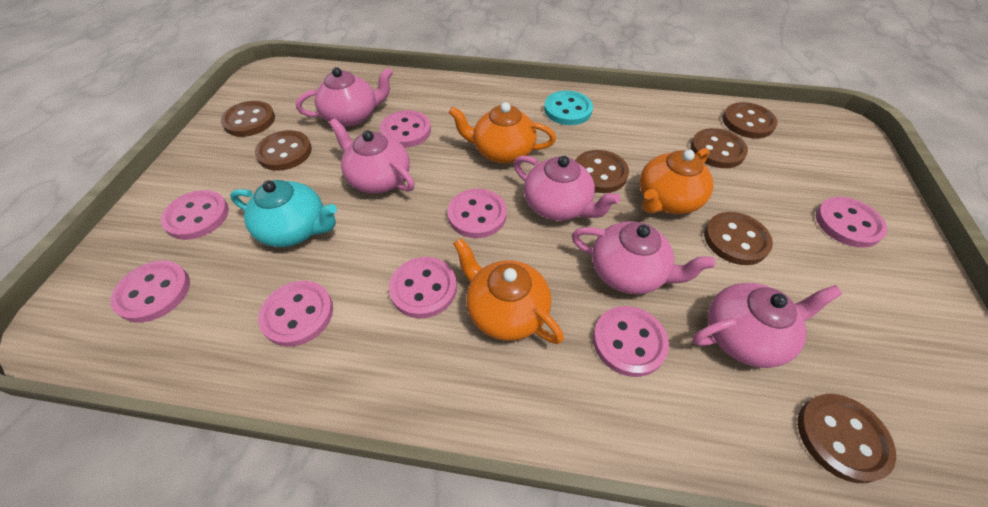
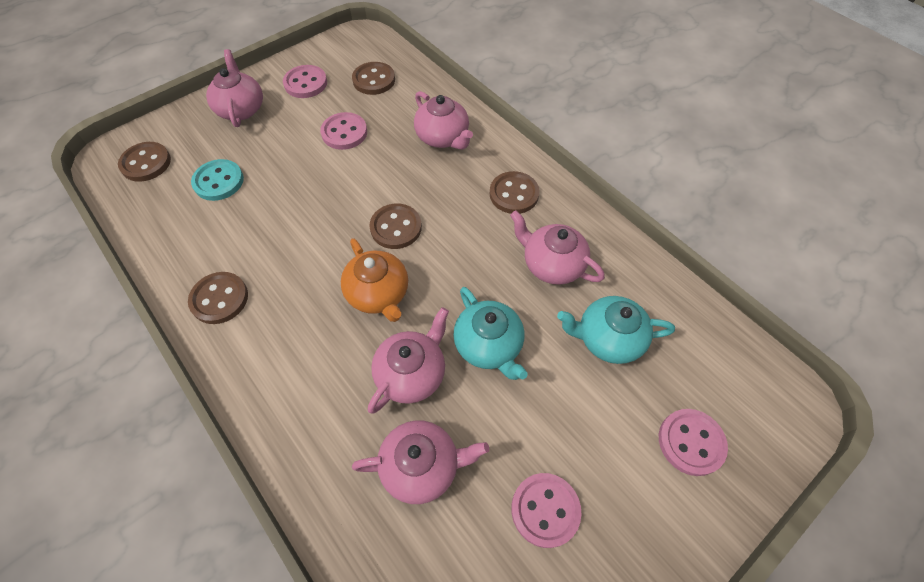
brown button: [221,101,275,137] [255,130,312,171] [575,150,629,193] [691,128,748,168] [704,212,773,265] [722,102,777,139] [798,394,896,483] = 7 -> [118,142,171,182] [188,272,248,324] [352,62,395,95] [369,204,422,249] [490,171,540,214] = 5
orange teapot: [449,102,556,164] [453,238,564,344] [640,148,714,214] = 3 -> [341,238,408,322] = 1
pink button: [110,260,190,322] [161,190,229,240] [258,281,333,347] [380,110,431,148] [389,257,457,318] [447,189,507,238] [593,306,669,377] [816,197,887,248] = 8 -> [283,65,327,98] [320,112,367,150] [511,473,582,548] [659,409,728,476] = 4
turquoise teapot: [230,180,337,247] = 1 -> [453,287,528,380] [557,296,675,364] = 2

